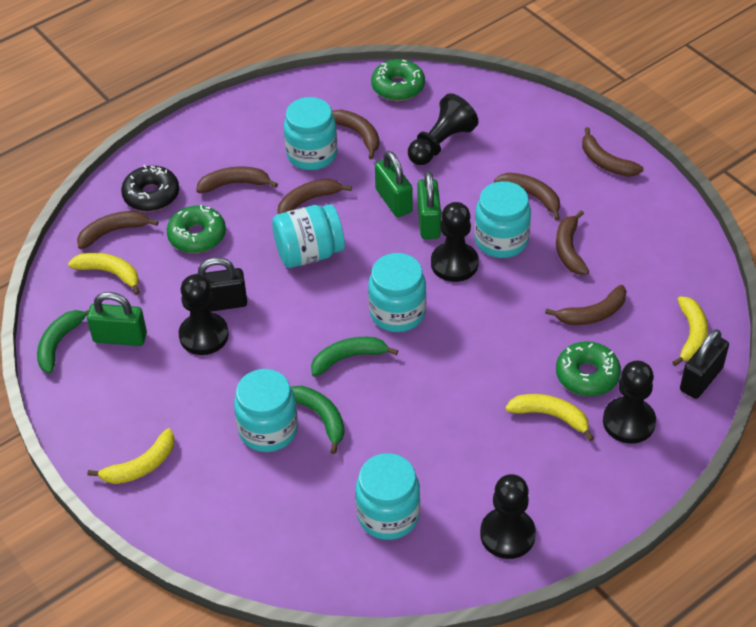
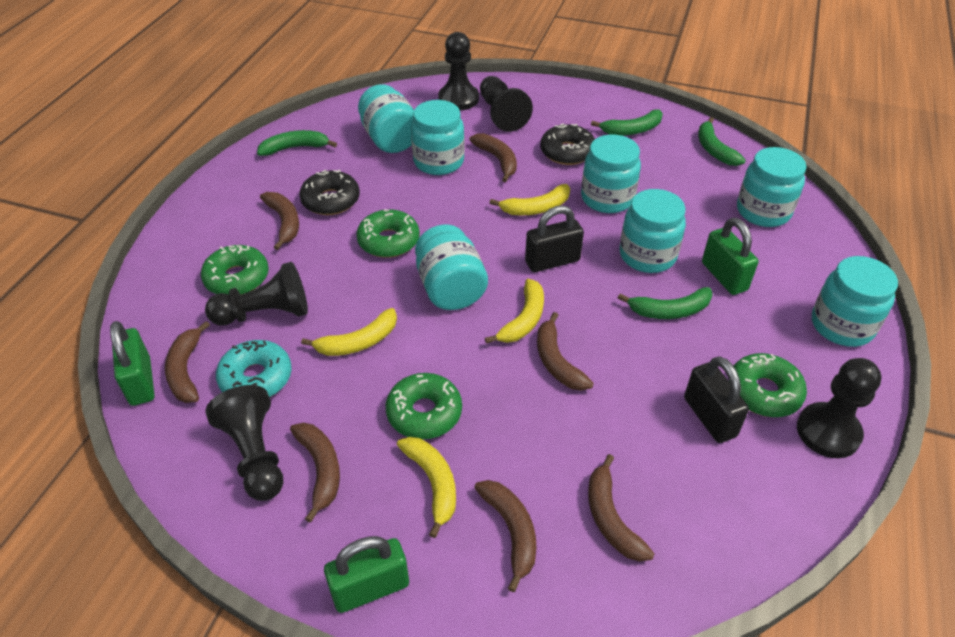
black donut: [121,165,179,211] = 1 -> [299,170,360,215] [540,123,595,165] = 2
brown banana: [77,211,159,249] [196,167,278,193] [277,179,352,214] [332,110,379,159] [494,173,560,220] [545,285,627,325] [556,211,589,275] [582,127,644,177] = 8 -> [165,321,210,403] [260,192,299,250] [290,422,340,523] [469,133,517,182] [474,480,536,592] [537,312,594,391] [588,454,654,562] = 7
green banana: [37,310,89,374] [291,386,345,454] [311,337,398,377] = 3 -> [257,130,337,156] [591,110,663,136] [618,287,713,319] [698,117,746,166] = 4
green donut: [167,205,226,253] [371,59,425,101] [556,341,621,396] = 3 -> [201,245,269,295] [356,209,419,258] [386,373,462,439] [729,353,807,417] = 4
turquoise donut: none = 0 -> [216,340,292,397] = 1
turquoise jar: [234,369,298,452] [272,204,345,268] [284,97,337,170] [355,453,420,540] [368,253,426,332] [475,181,531,258] = 6 -> [358,84,414,153] [411,100,465,175] [415,225,488,310] [581,135,641,213] [620,189,686,273] [737,147,806,227] [812,256,898,347] = 7

